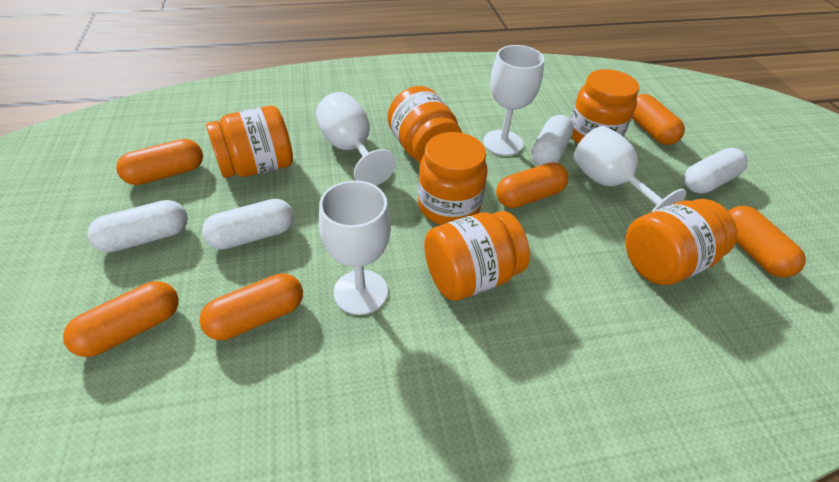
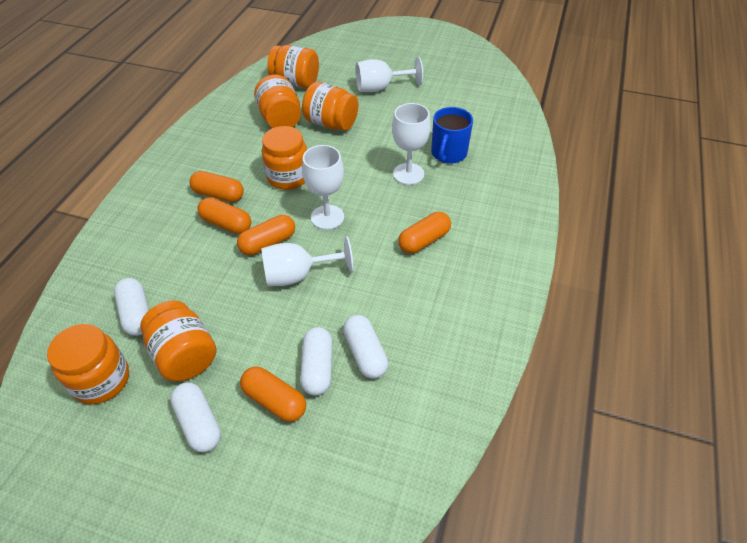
blue mug: none = 0 -> [431,107,473,164] = 1
orange capsule: [63,281,178,357] [116,139,203,185] [199,273,303,340] [496,162,568,208] [632,94,685,145] [728,206,806,277] = 6 -> [189,171,244,202] [197,198,251,234] [237,215,295,255] [240,367,306,422] [398,212,451,253] = 5

